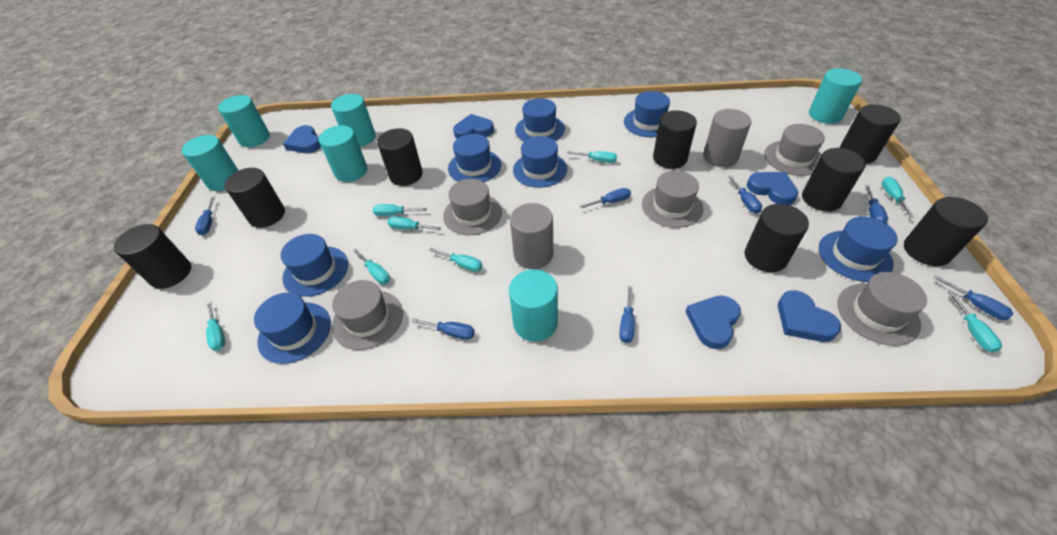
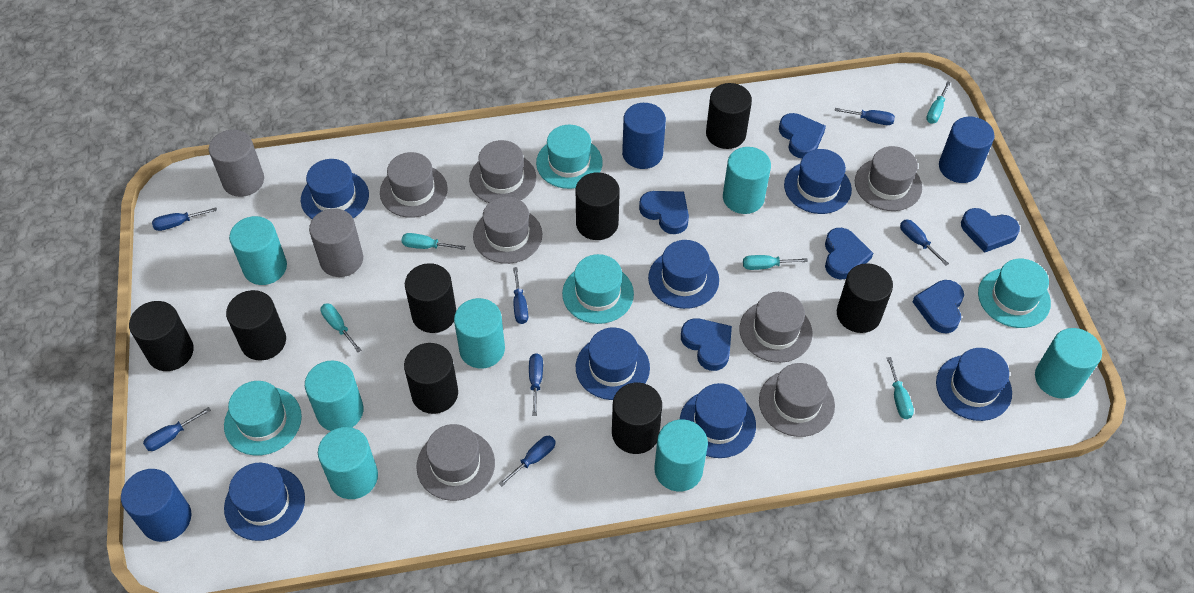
blue cylinder: none = 0 -> [121,469,191,542] [622,103,666,169] [939,117,995,183] = 3
blue heart: [283,125,321,153] [453,114,494,139] [685,296,741,349] [747,172,798,205] [778,290,841,342] = 5 -> [639,191,689,234] [681,318,732,371] [779,113,826,158] [825,228,873,280] [912,280,964,333] [961,208,1020,253] = 6
grey hat: [332,280,403,350] [443,179,502,235] [642,171,704,228] [764,124,825,176] [837,272,927,346] = 5 -> [380,152,448,218] [416,424,495,501] [469,140,536,203] [473,197,542,264] [739,292,813,363] [759,363,835,437] [855,146,922,211] = 7
turquoise cylinder: [182,135,239,191] [218,95,270,147] [319,125,367,182] [331,94,376,147] [509,270,558,342] [809,68,862,124] = 6 -> [229,216,287,285] [305,360,364,431] [318,427,378,499] [454,298,505,368] [654,419,708,492] [723,147,771,214] [1035,328,1102,399] = 7
turquoise hat: none = 0 -> [224,381,302,456] [536,125,603,189] [562,254,634,324] [978,259,1051,328] = 4
turquoise screwdriver: [206,301,225,351] [353,249,390,284] [373,204,427,216] [387,216,441,230] [429,248,482,272] [567,151,617,163] [882,177,915,218] [948,291,1002,352] = 8 -> [320,303,361,352] [402,233,465,250] [743,255,808,270] [887,357,914,419] [926,81,951,124] = 5

